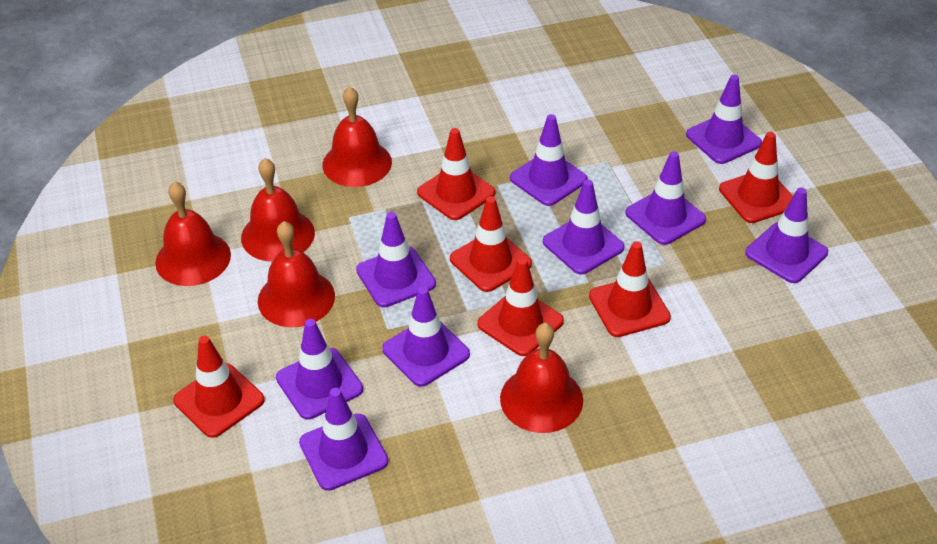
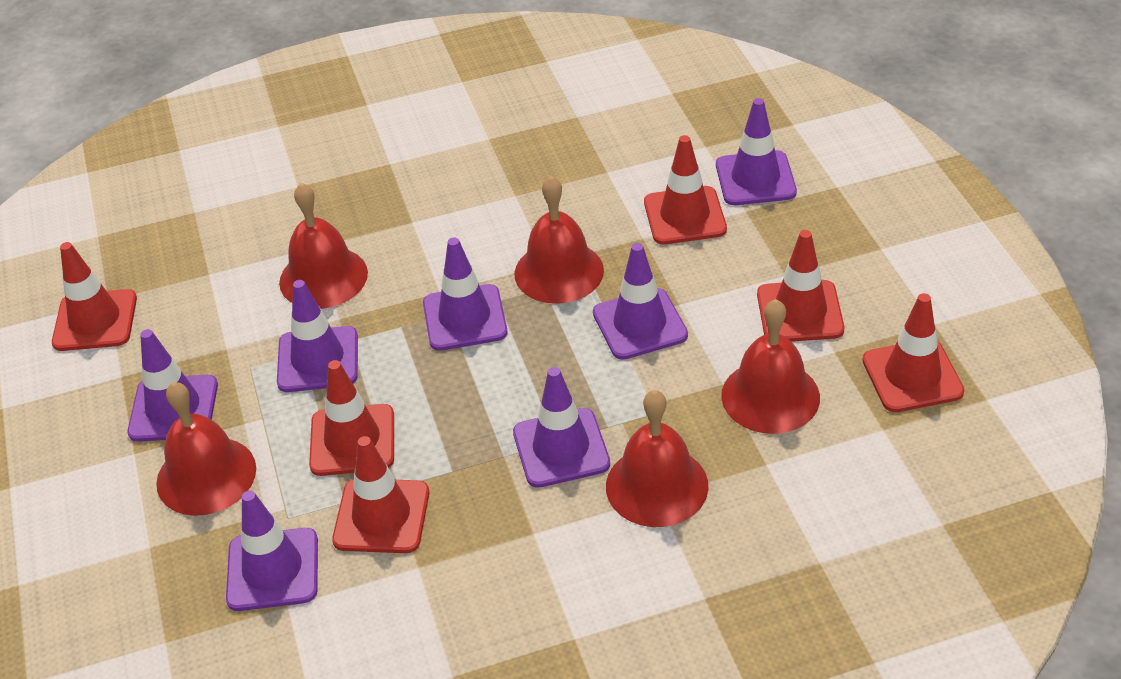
purple traffic cone: [276,319,363,420] [299,388,388,491] [356,212,436,307] [382,287,470,387] [510,114,588,206] [543,180,624,274] [625,151,706,245] [686,75,762,164] [745,188,828,283] = 9 -> [127,329,218,442] [226,490,318,611] [277,280,358,392] [423,238,507,351] [513,367,610,488] [593,243,688,359] [716,98,797,205] = 7

